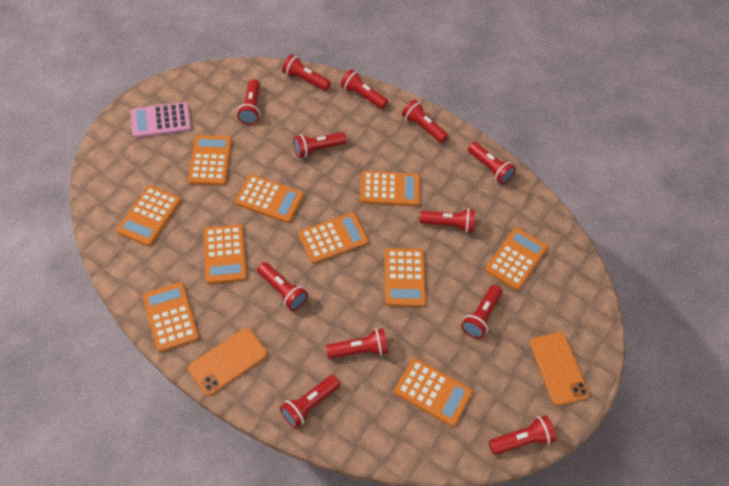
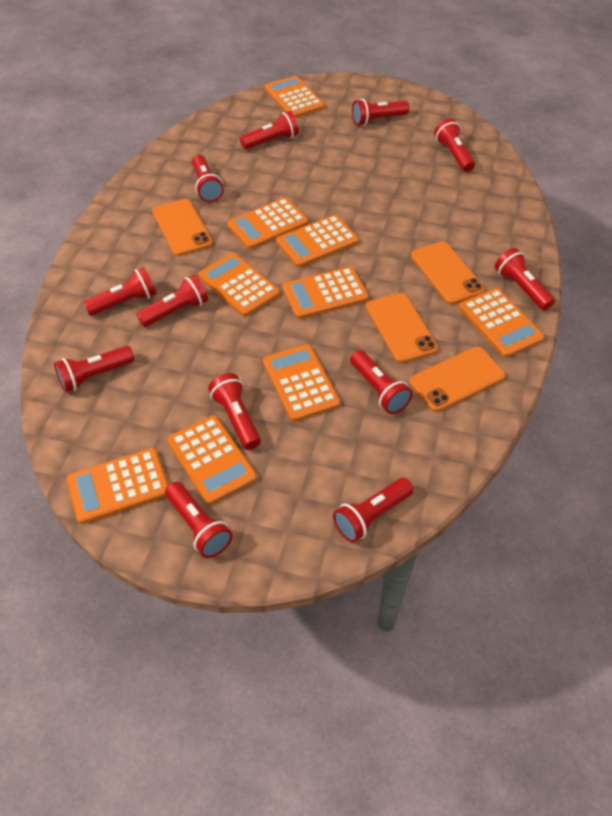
orange calculator: [116,185,181,246] [143,282,199,352] [188,135,232,186] [204,224,247,284] [235,175,304,223] [298,212,369,264] [360,171,420,206] [385,248,426,307] [394,358,473,427] [485,228,548,291] = 10 -> [66,448,168,524] [167,415,257,505] [198,253,280,317] [227,197,309,249] [263,344,341,422] [265,76,325,118] [276,215,359,267] [282,267,369,319] [459,288,545,358] = 9
orange phone: [188,328,267,396] [530,332,589,406] = 2 -> [152,199,213,256] [366,293,438,363] [409,347,506,412] [411,241,485,305] = 4
pink calculator: [130,102,191,138] = 1 -> none = 0

